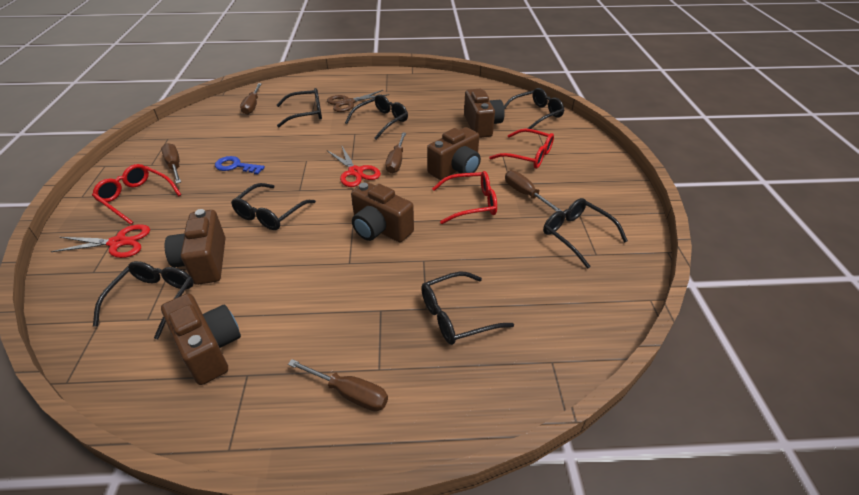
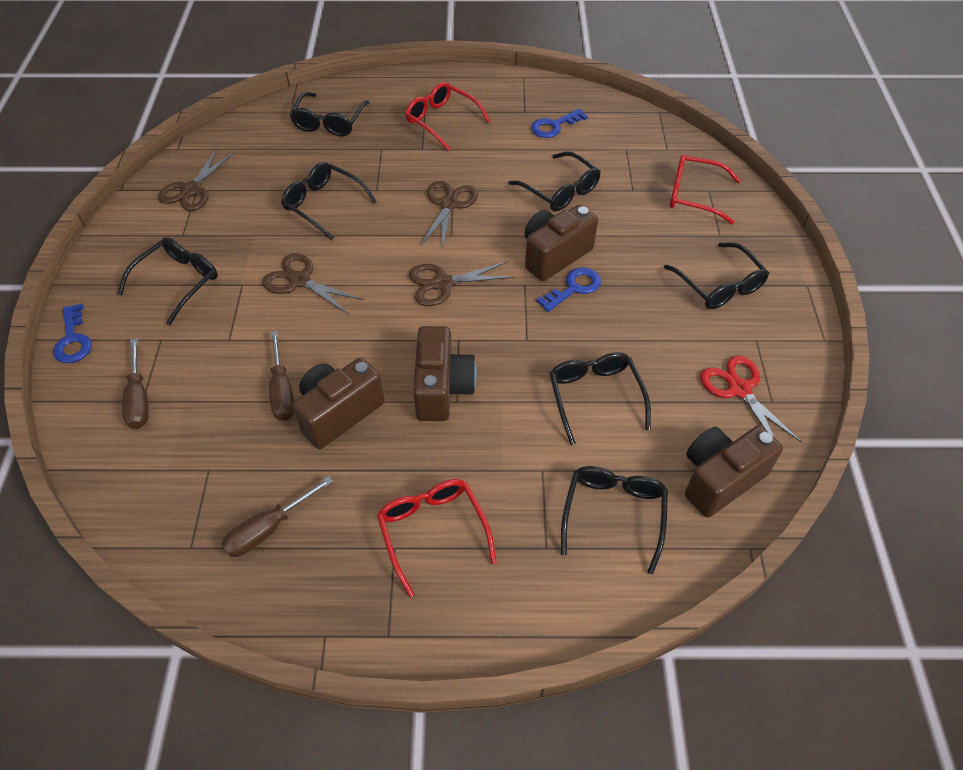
blue key: [215,156,265,175] = 1 -> [53,303,92,363] [531,109,588,138] [536,267,601,312] = 3
brown camera: [161,294,241,385] [165,209,225,285] [351,182,414,242] [427,127,481,180] [464,89,505,138] = 5 -> [293,357,385,449] [413,326,477,421] [525,205,598,281] [685,426,783,518] = 4
brown scissors: [327,90,389,112] = 1 -> [158,148,235,211] [262,253,364,314] [409,261,514,306] [421,181,478,247] = 4
brown screwdriver: [161,143,181,184] [240,83,262,115] [288,359,388,411] [385,132,406,174] [505,170,562,212] = 5 -> [122,339,149,429] [221,476,333,557] [269,331,294,421] = 3
red scissors: [50,224,150,258] [328,146,381,187] = 2 -> [700,356,802,443] = 1

